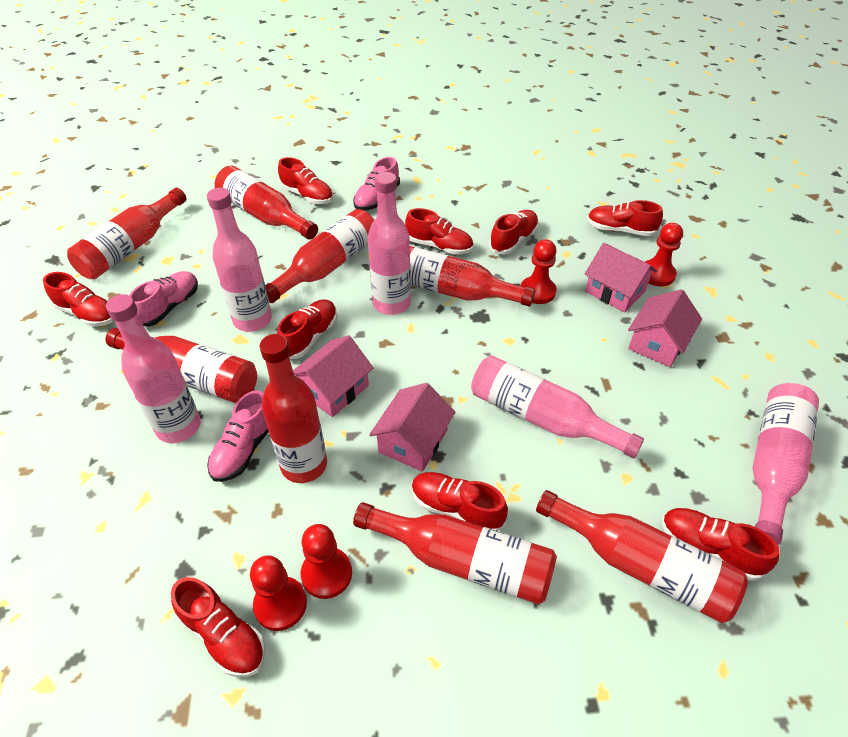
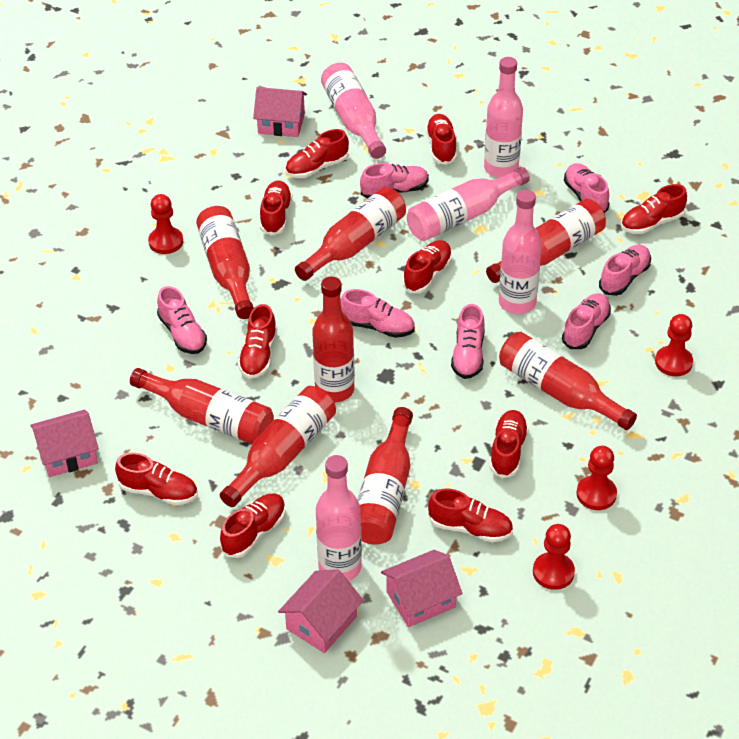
pink shoe: [129,271,198,326] [207,390,269,482] [353,157,400,210] = 3 -> [157,286,207,354] [341,289,415,338] [360,163,429,199] [451,304,485,379] [562,293,611,349] [564,163,610,213] [599,245,651,296] = 7
red shoe: [43,272,114,326] [171,577,265,677] [277,299,337,359] [278,157,333,204] [405,208,473,255] [412,472,508,531] [489,210,539,255] [587,200,663,236] [662,508,779,581] = 9 -> [115,452,198,505] [220,493,286,558] [238,304,277,379] [260,180,293,236] [285,129,349,178] [402,240,452,293] [425,114,457,165] [428,489,513,542] [490,410,529,478] [621,184,687,234] = 10

